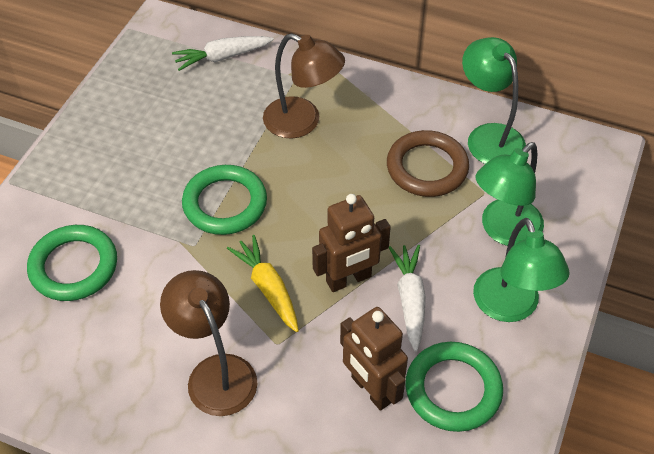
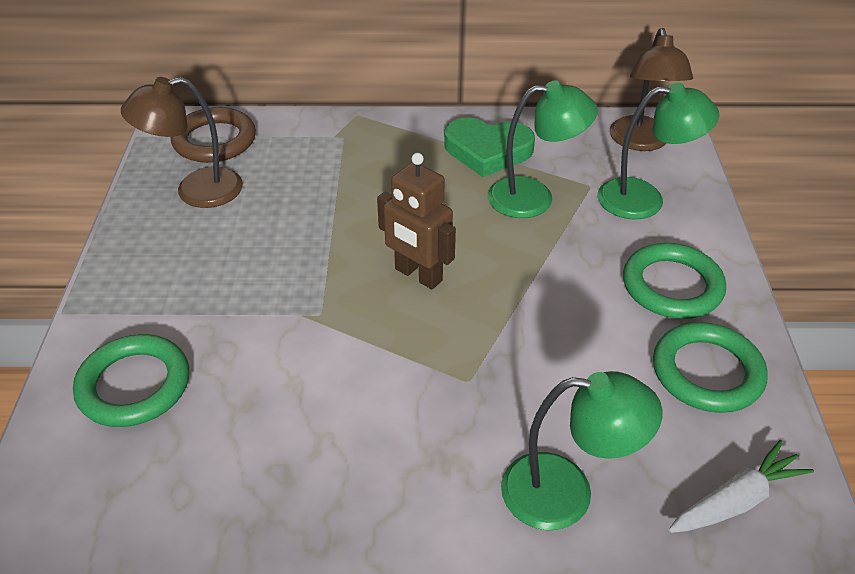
brown robot: [312,194,391,292] [340,307,408,411] = 2 -> [377,153,456,289] = 1
green heart: none = 0 -> [444,118,535,177] = 1
white carrot: [172,36,274,71] [389,244,426,352] = 2 -> [669,440,814,533] = 1
yellow carrot: [227,235,299,332] = 1 -> none = 0

